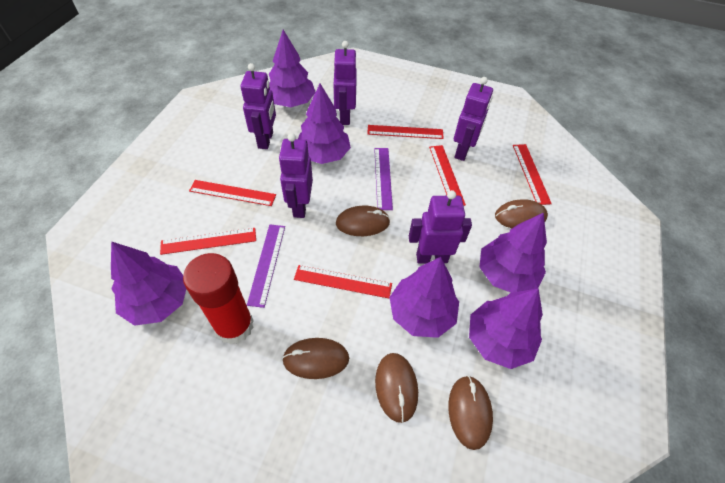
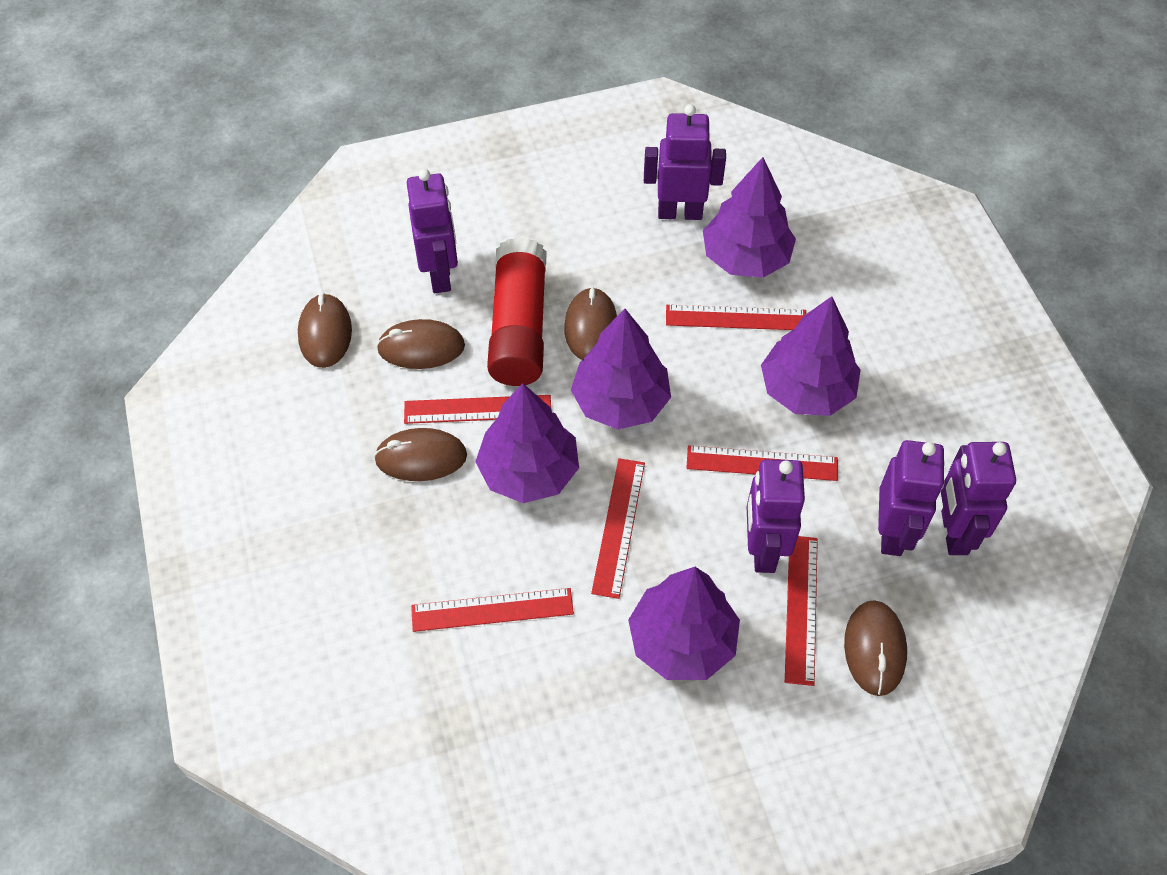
purple ruler: [247,224,285,308] [374,148,393,210] = 2 -> none = 0
purple tree: [111,241,186,326] [269,30,315,107] [298,84,351,164] [389,257,459,338] [469,288,543,369] [479,213,547,293] = 6 -> [475,383,579,503] [571,309,671,430] [628,567,740,680] [703,157,796,278] [761,296,861,416] = 5

